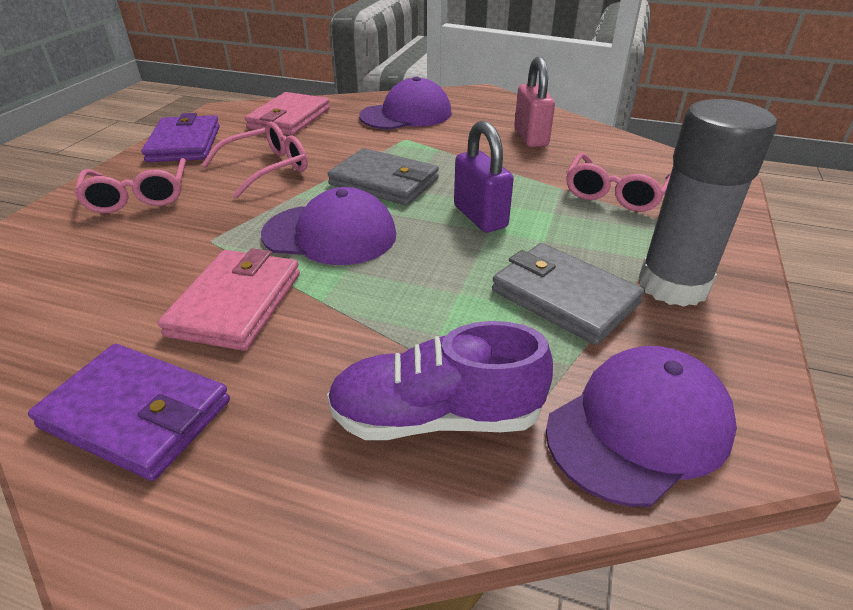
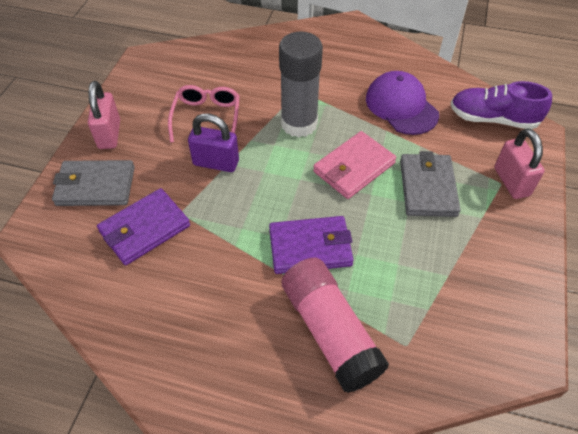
pink glasses: [74,158,186,213] [202,122,308,198] [566,153,671,212] = 3 -> [168,85,240,142] = 1
pink glue stick: none = 0 -> [282,258,389,393] = 1
pink padlock: [514,57,555,147] = 1 -> [88,81,120,149] [494,128,545,199] = 2
pink wallet: [158,248,300,351] [245,92,330,135] = 2 -> [313,131,396,199] = 1
purple cap: [261,187,396,265] [359,76,452,130] [546,346,737,507] = 3 -> [366,71,439,135] = 1

